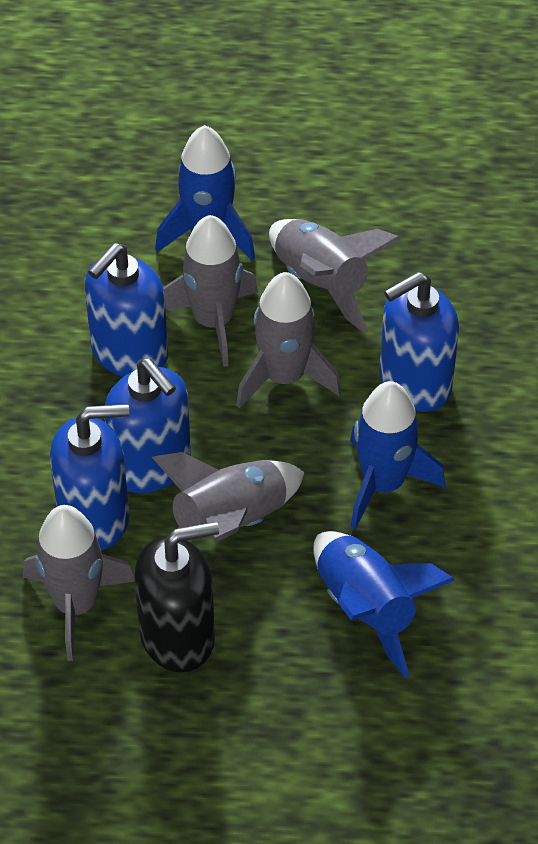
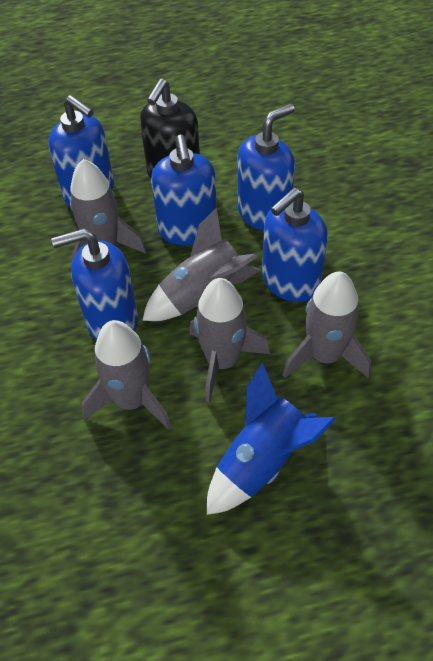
blue rocket: [155,125,255,260] [313,531,455,678] [350,381,445,529] = 3 -> [207,362,337,515] = 1
blue soap dispenser: [50,404,129,550] [85,243,168,377] [104,358,191,493] [379,272,459,412] = 4 -> [48,95,114,206] [51,229,138,340] [151,135,216,245] [238,104,295,231] [262,188,328,302] = 5

